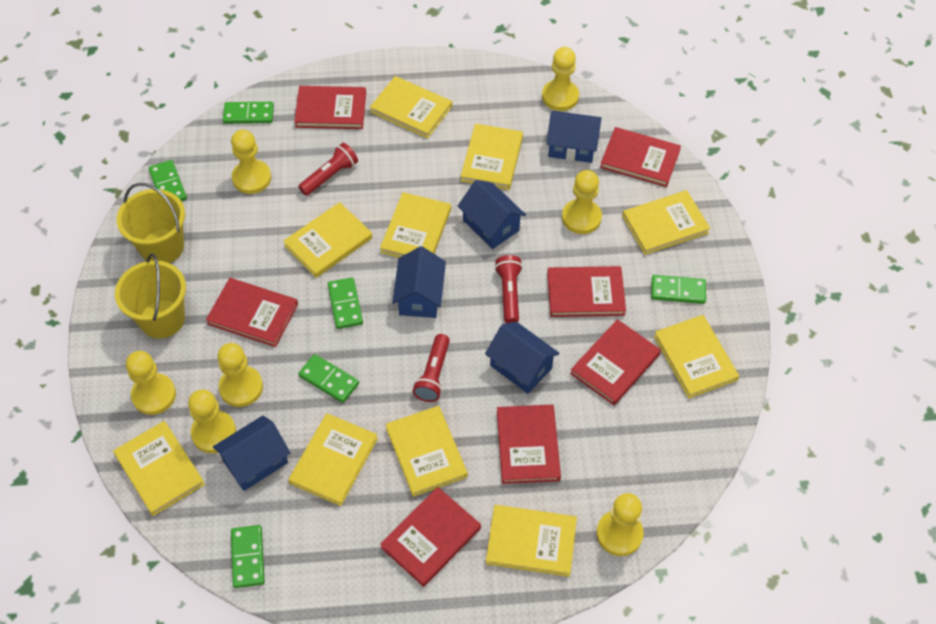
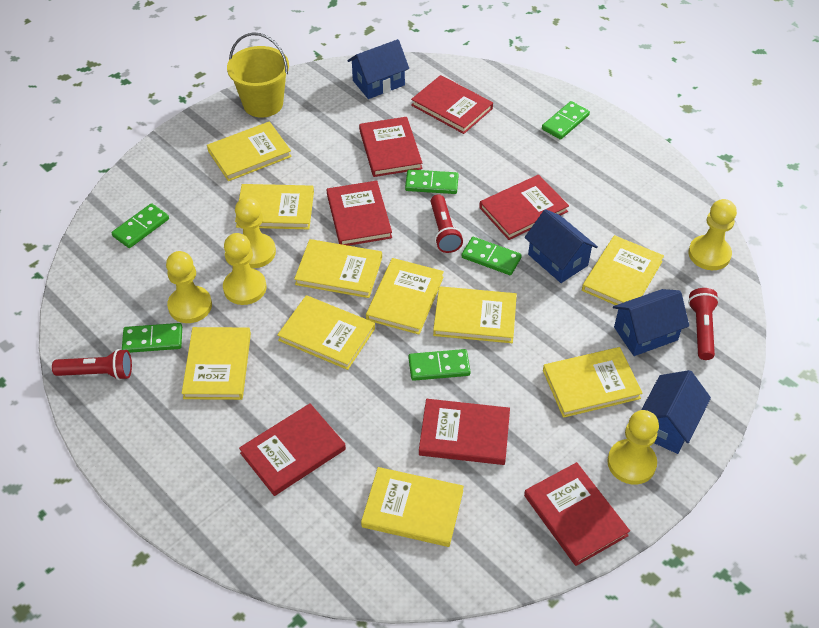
blue house: [213,416,290,491] [392,246,446,318] [457,180,526,249] [485,322,560,394] [546,111,601,163] = 5 -> [347,39,409,99] [525,209,598,283] [613,289,689,356] [641,370,711,454] = 4
yellow bucket: [115,254,186,338] [117,183,185,263] = 2 -> [227,32,289,118] = 1
yellow pawn: [126,351,176,415] [188,389,236,453] [217,343,263,407] [231,129,271,194] [542,47,579,111] [562,170,602,234] [596,493,644,556] = 7 -> [166,251,212,323] [223,233,266,305] [235,197,276,268] [607,410,659,485] [688,199,737,270] = 5

